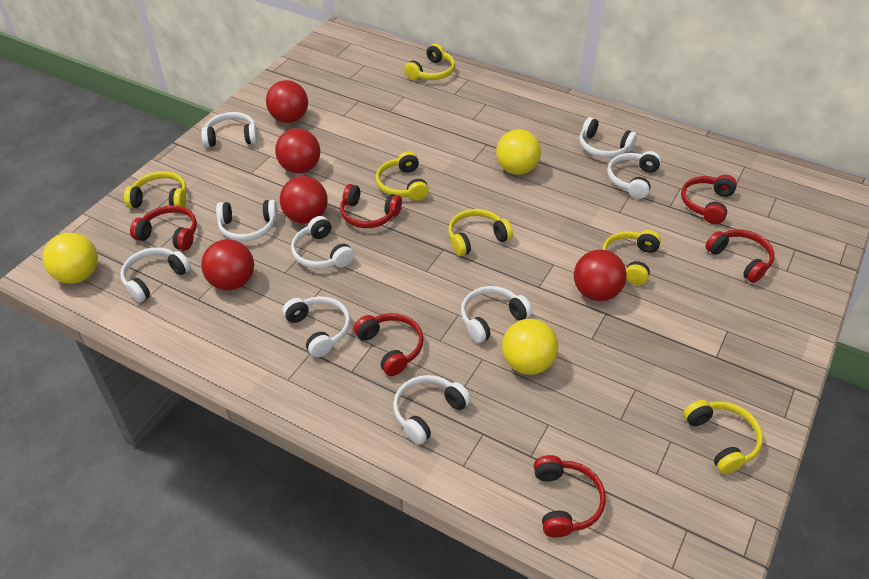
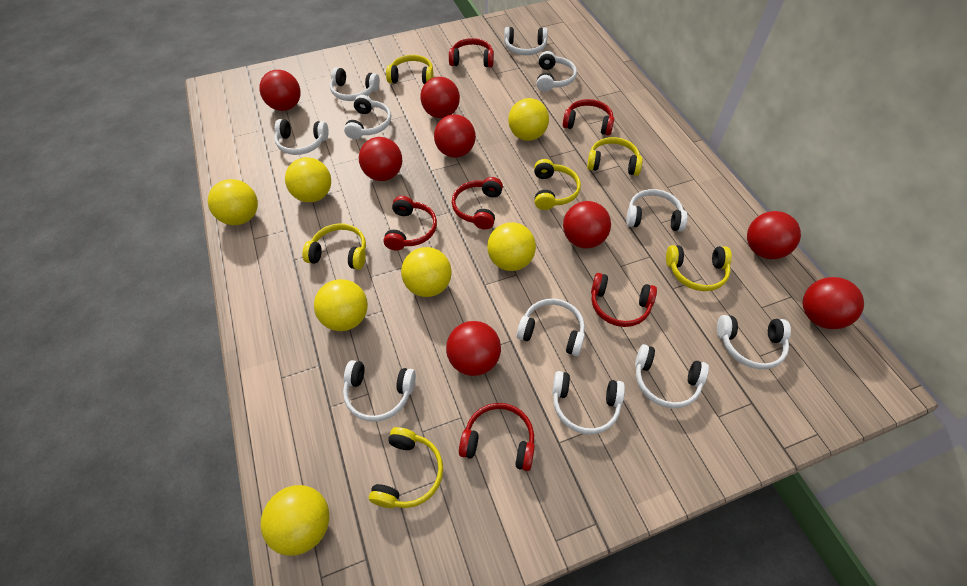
red ball: [201,239,254,291] [266,80,308,123] [275,128,320,174] [280,176,328,224] [574,249,626,301] = 5 -> [259,70,301,111] [359,137,402,181] [420,77,460,118] [434,114,476,158] [446,321,501,376] [563,201,611,248] [747,211,801,259] [802,277,864,329] = 8
white headphones: [120,247,191,303] [201,112,258,147] [216,200,278,241] [283,296,350,357] [291,216,354,269] [393,375,471,445] [461,286,532,343] [579,117,637,158] [607,151,661,199] = 9 -> [274,119,329,155] [330,67,380,101] [343,360,416,422] [344,95,391,140] [504,27,548,55] [517,299,585,356] [536,51,577,92] [552,371,625,435] [626,189,688,232] [635,344,709,408] [717,315,791,369] = 11
yellow ball: [43,233,98,284] [496,129,541,175] [502,319,558,375] = 3 -> [208,179,258,225] [260,485,329,556] [285,157,331,202] [314,279,368,331] [401,247,452,297] [487,222,536,271] [508,98,549,141] = 7

